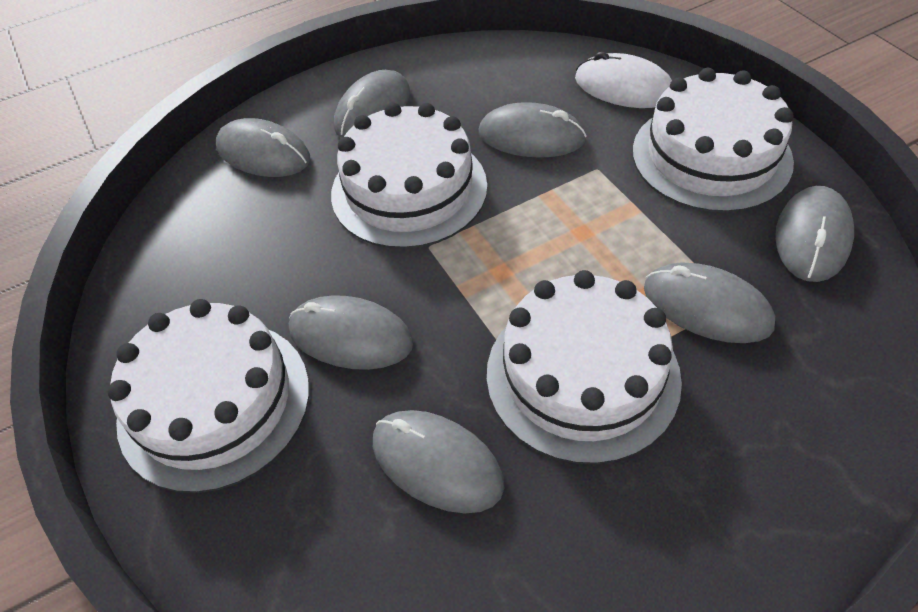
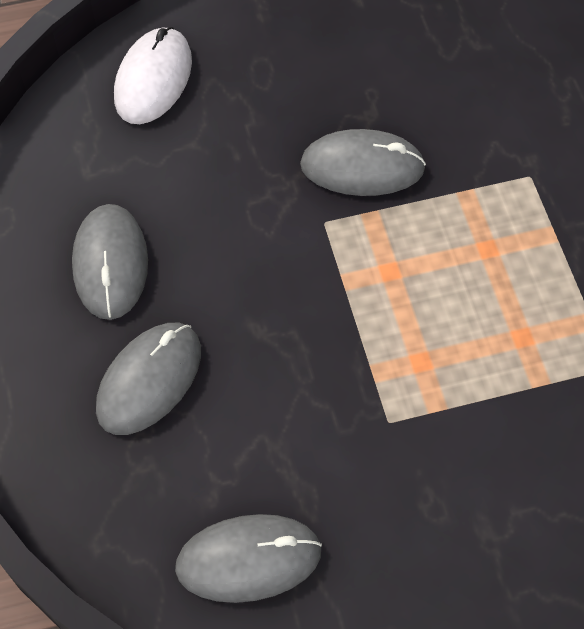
grey mouse: [216,118,310,177] [289,295,413,370] [334,70,410,138] [373,410,504,514] [479,102,587,158] [644,262,775,343] [775,186,854,282] = 7 -> [72,204,148,320] [96,323,201,435] [175,514,322,603] [300,129,426,196] = 4
white cake: [108,299,309,493] [331,102,487,249] [487,270,682,464] [633,68,794,213] = 4 -> none = 0

